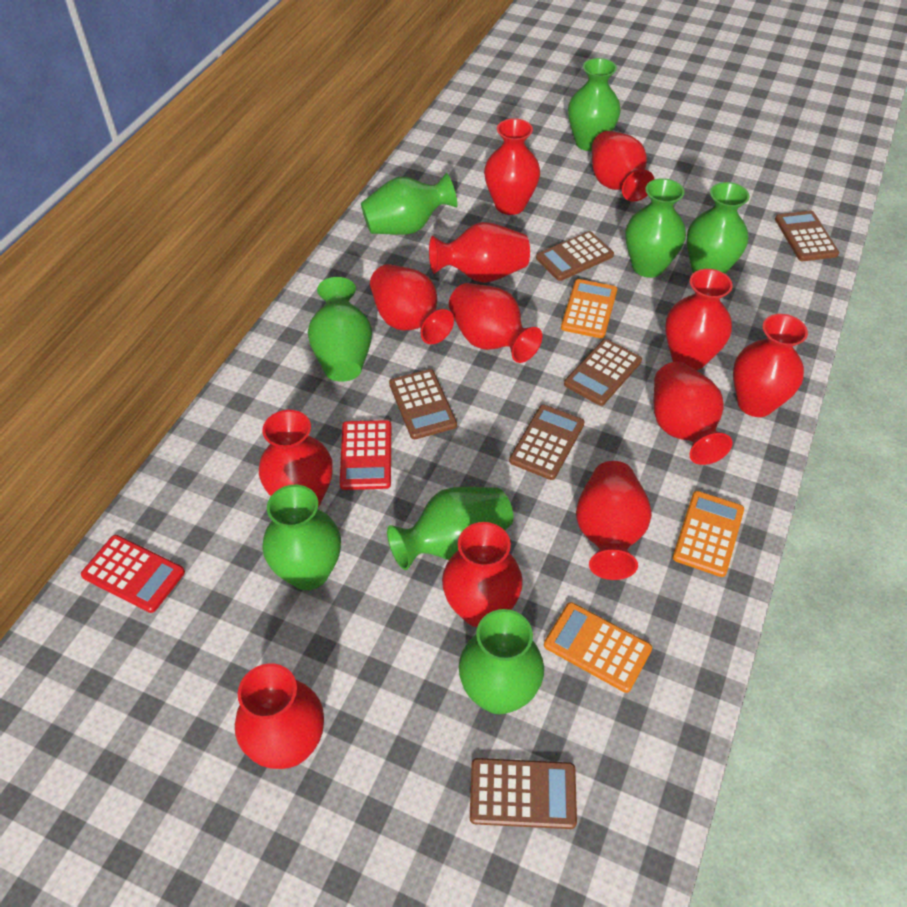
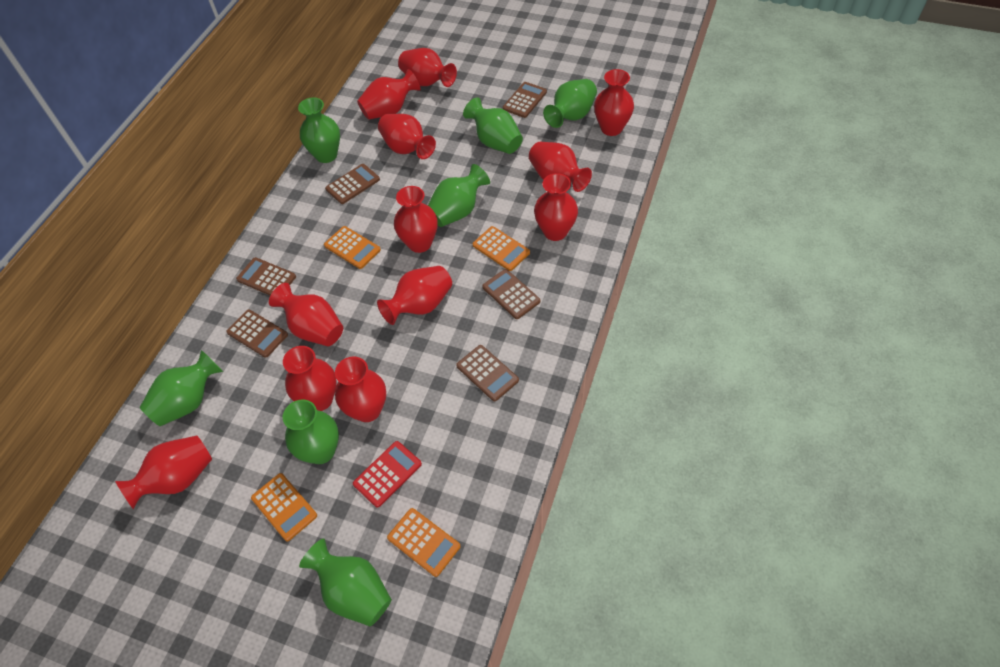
green vase: [262,485,341,590] [308,277,372,382] [361,173,458,235] [387,487,513,570] [459,609,544,714] [568,58,621,151] [625,178,686,278] [687,182,750,274] = 8 -> [140,350,223,426] [283,400,339,464] [298,98,340,163] [299,538,392,626] [428,164,490,227] [463,97,523,154] [543,79,597,128] = 7
orange calculator: [544,602,652,693] [561,279,617,338] [673,491,744,577] = 3 -> [251,473,317,541] [324,226,381,269] [387,508,461,577] [473,226,530,271] = 4
red calculator: [81,535,185,613] [340,420,391,490] = 2 -> [353,441,422,508] = 1

